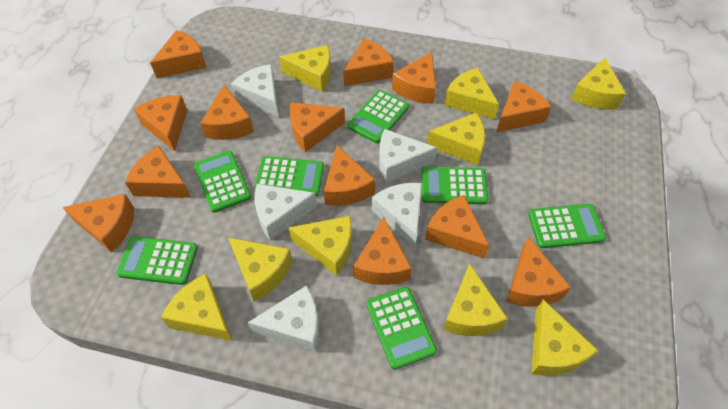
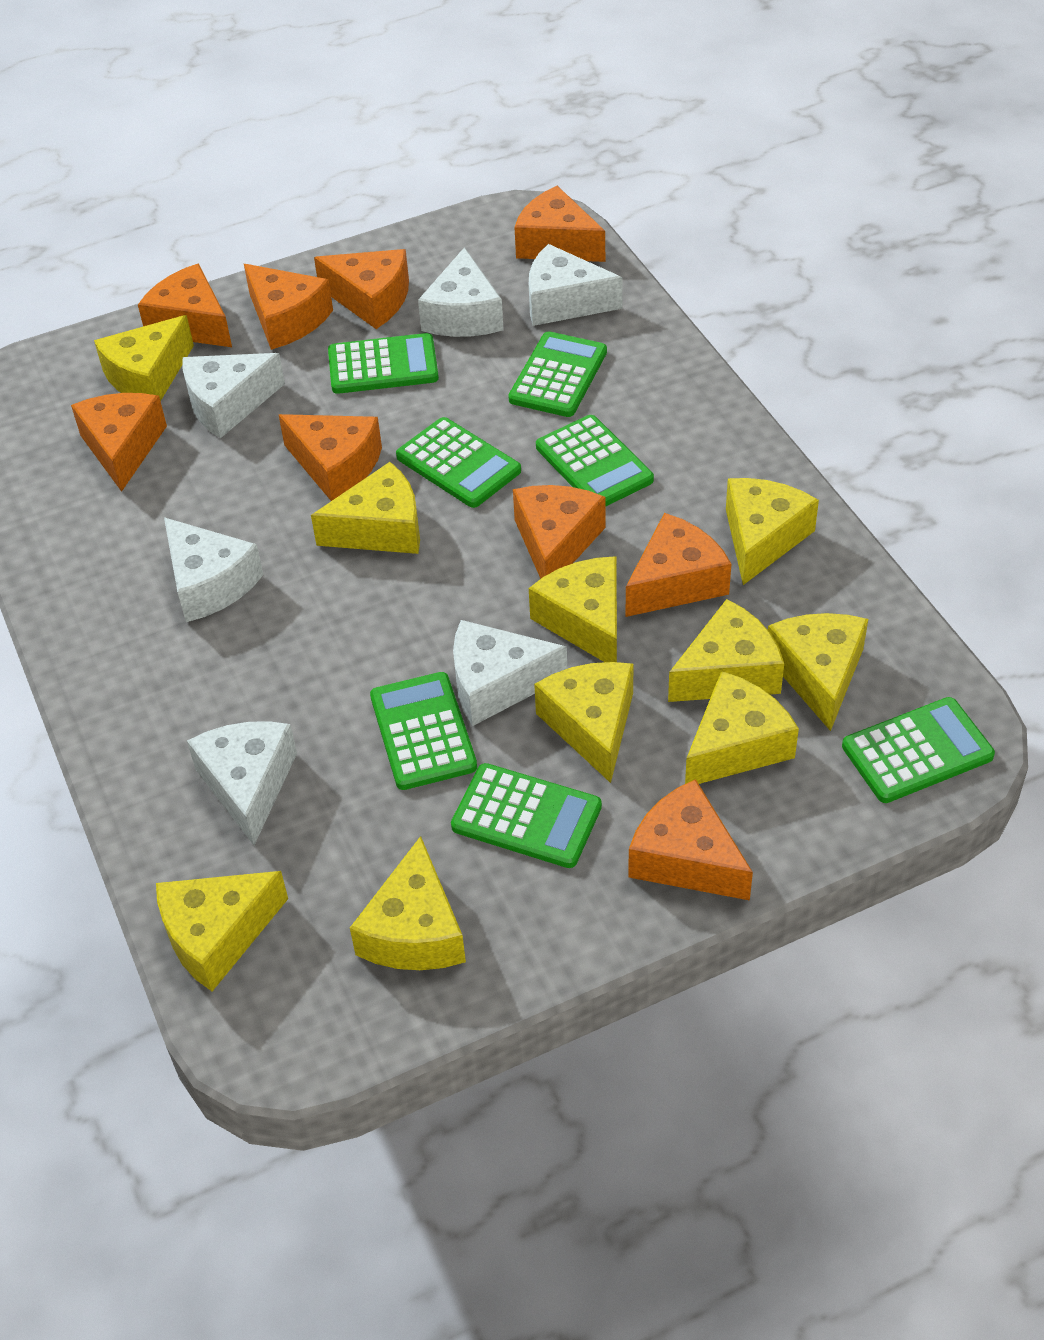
orange cheese: [62,194,134,253] [125,146,191,198] [134,95,187,152] [150,30,207,78] [201,85,254,140] [290,102,345,152] [324,145,375,206] [344,38,394,86] [353,217,412,285] [392,52,436,104] [425,195,489,258] [496,81,551,132] [506,237,571,307] = 13 -> [71,393,167,492] [138,264,232,347] [244,264,333,350] [279,414,382,501] [314,249,409,329] [513,485,606,579] [514,186,605,262] [626,513,731,617] [628,779,753,901] = 9
white cheese: [231,64,279,117] [248,285,319,352] [255,184,317,241] [372,183,422,247] [379,129,437,183] = 5 -> [164,517,264,622] [182,353,285,438] [187,721,297,845] [418,247,504,337] [453,620,567,726] [529,244,622,326] = 6
yellow cheese: [161,274,233,341] [228,238,292,302] [279,45,331,92] [288,216,352,276] [427,113,485,165] [443,263,508,336] [444,68,499,120] [531,300,598,376] [571,57,626,110] = 9 -> [94,315,194,401] [156,871,288,991] [311,462,420,554] [350,836,466,970] [529,556,617,662] [534,662,634,783] [668,599,784,702] [685,671,799,784] [726,478,819,585] [768,613,868,731] = 10

